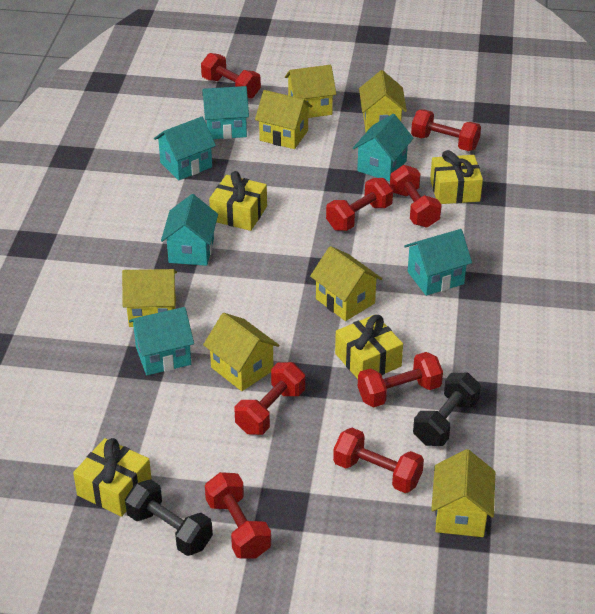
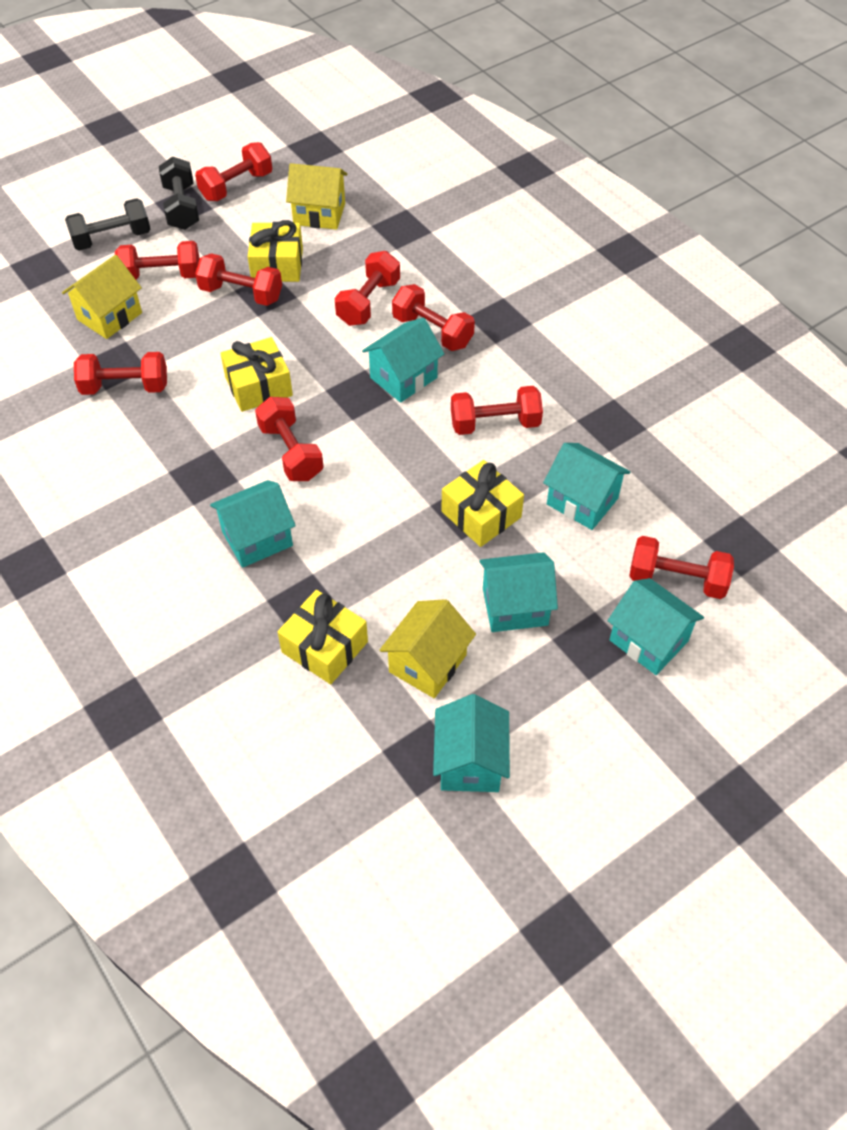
red dumbbell: [201,53,261,99] [205,472,271,559] [234,362,305,435] [326,178,393,231] [333,428,424,493] [358,352,443,407] [390,165,442,228] [411,109,481,151] = 8 -> [74,352,167,395] [115,241,200,280] [195,142,272,201] [195,253,282,306] [255,397,324,481] [335,251,400,326] [392,284,475,351] [451,386,543,435] [630,536,734,599] = 9
yellow house: [122,269,177,327] [203,313,279,391] [255,90,313,149] [285,65,336,118] [310,246,382,321] [359,70,407,132] [431,449,495,537] = 7 -> [62,255,142,339] [286,163,347,230] [380,599,476,698] = 3

